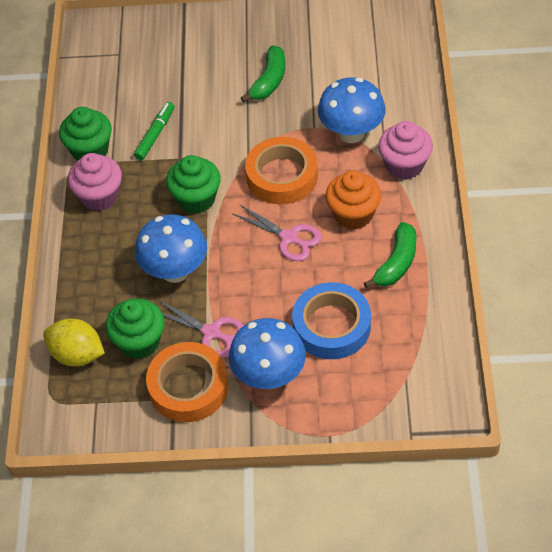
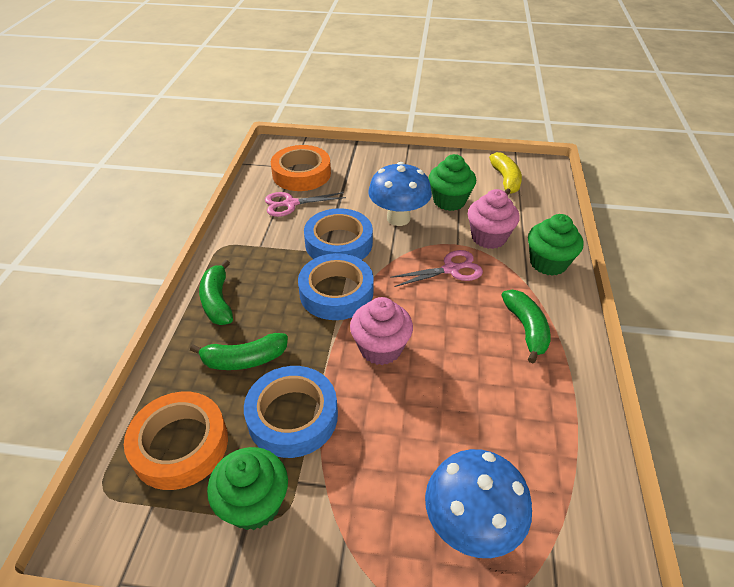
blue mushroom: [135,214,207,283] [229,318,306,389] [318,77,386,143] = 3 -> [368,162,432,226] [425,449,532,558] = 2
blue tape: [292,282,371,359] = 1 -> [244,366,338,458] [298,253,374,320] [304,208,373,260] = 3
green banana: [241,46,285,103] [364,222,417,288] = 2 -> [190,333,288,370] [199,260,233,325] [502,290,551,364] = 3
green marker: [134,102,174,160] = 1 -> none = 0
orange cupcake: [326,170,381,230] = 1 -> none = 0
yellow banana: none = 0 -> [489,152,522,195] = 1
yellow lemon: [43,319,105,366] = 1 -> none = 0

